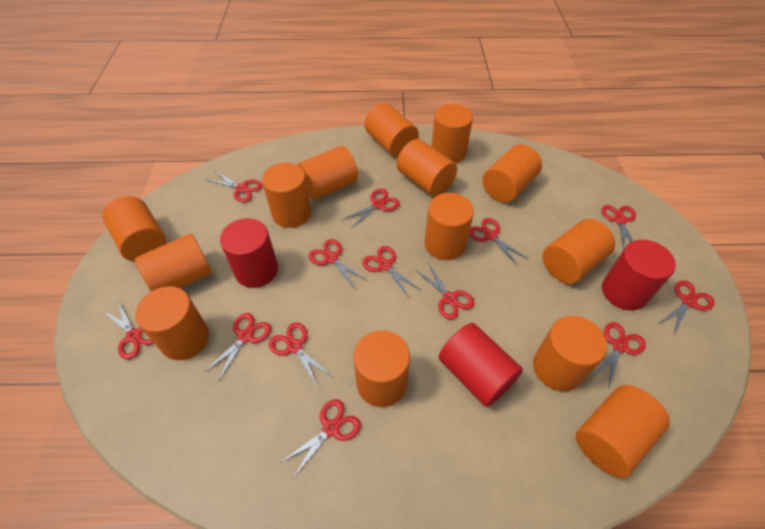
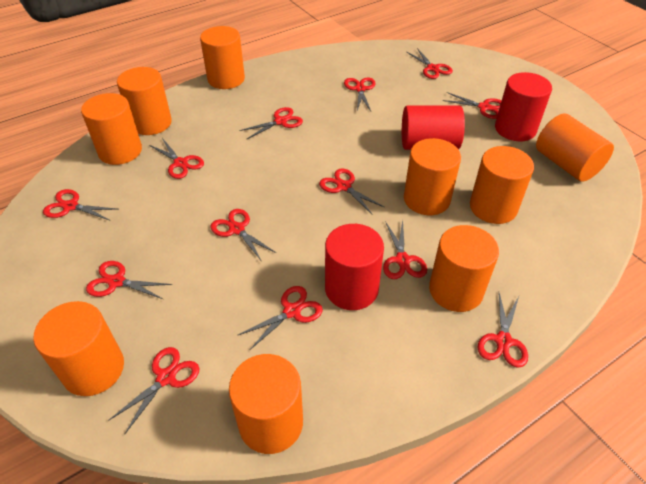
orange cylinder: [103,196,166,262] [135,234,212,291] [135,286,209,360] [262,163,311,228] [298,146,358,200] [353,330,410,407] [365,103,419,158] [397,139,457,197] [425,193,474,260] [431,104,473,164] [483,144,542,203] [533,316,607,392] [542,219,615,284] [576,385,670,478] = 14 -> [33,301,124,396] [81,93,142,165] [117,67,172,135] [200,26,245,89] [229,354,303,454] [404,138,461,215] [429,225,499,312] [470,146,534,224] [536,113,614,182] = 9

